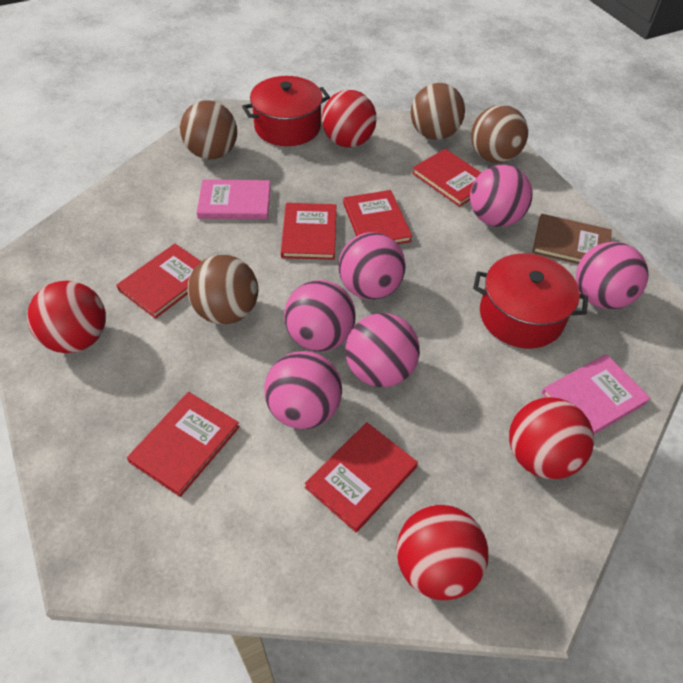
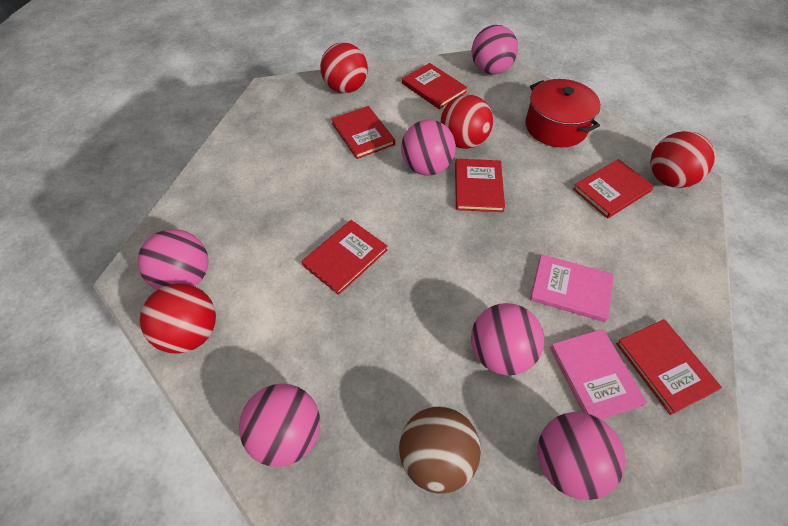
brown ball: [180,100,237,159] [188,255,258,325] [411,83,465,140] [471,105,528,163] = 4 -> [399,406,481,494] = 1
brown book: [532,214,612,264] = 1 -> none = 0
red pot: [242,76,330,146] [473,253,588,348] = 2 -> [525,79,601,147] = 1

